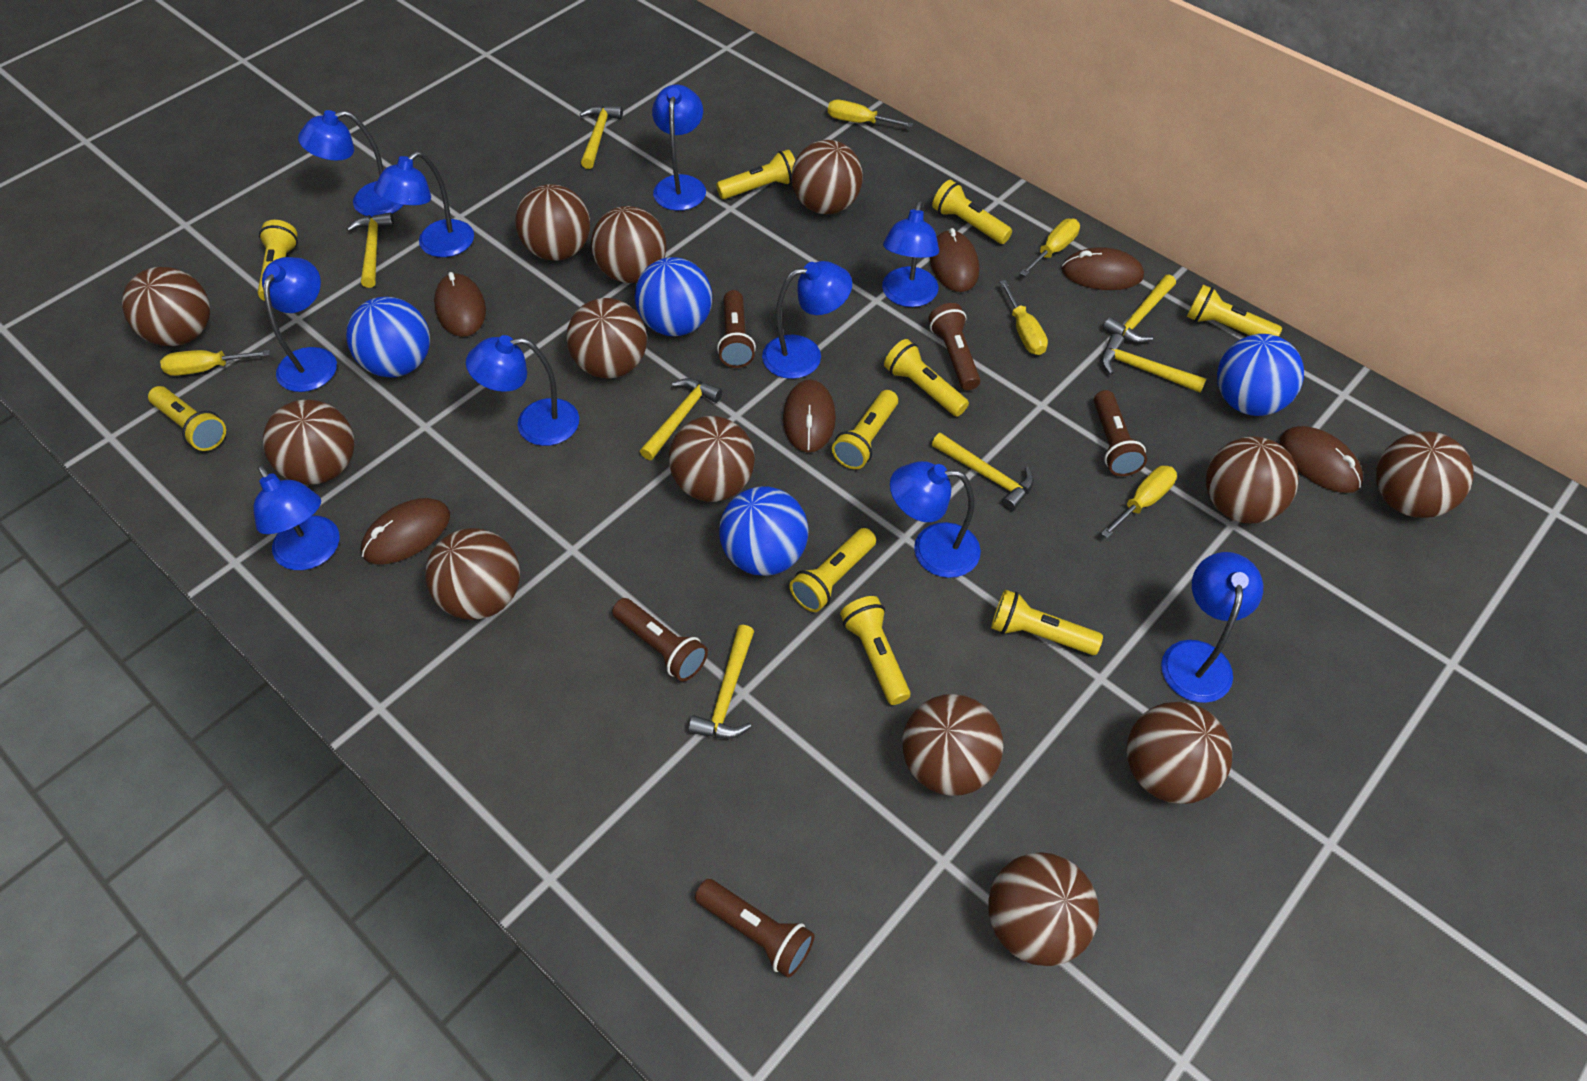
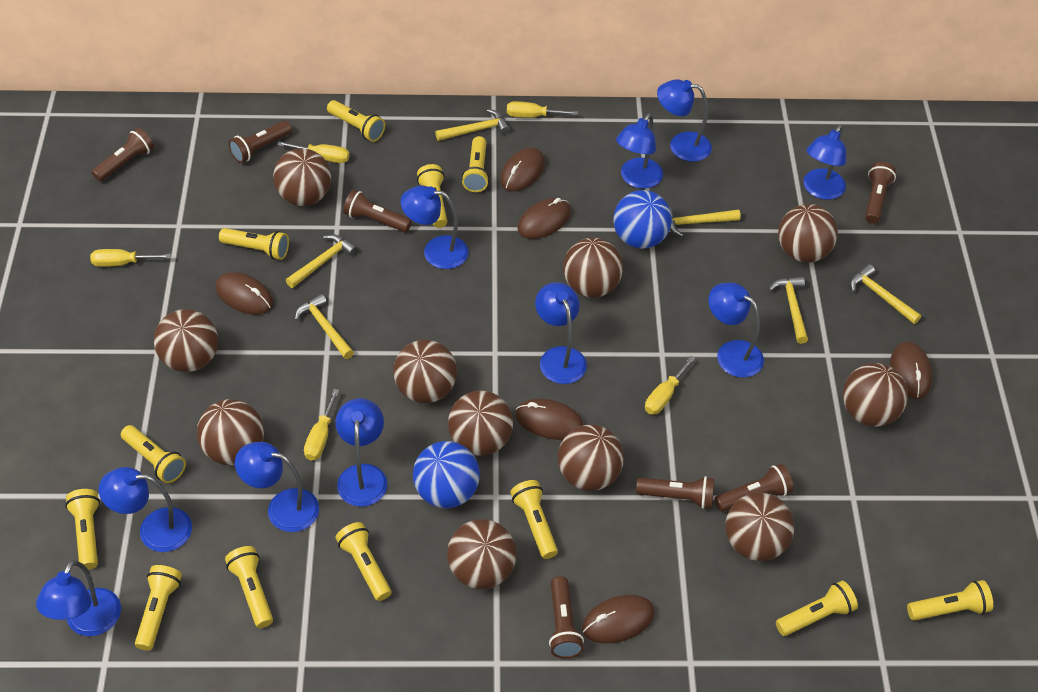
blue ball: [346,297,430,377] [635,257,712,336] [719,486,809,576] [1217,334,1304,416] = 4 -> [413,441,480,508] [613,190,672,249] = 2
brown ball: [122,267,210,346] [263,400,354,485] [425,528,520,620] [515,184,590,261] [566,298,647,379] [591,206,667,283] [669,416,755,502] [792,140,863,214] [902,694,1003,796] [988,852,1099,966] [1127,702,1232,804] [1206,437,1299,524] [1376,431,1474,518] = 13 -> [154,309,218,372] [197,399,264,465] [273,148,331,206] [393,340,457,403] [447,519,517,589] [448,390,513,456] [558,424,624,491] [563,238,623,298] [725,493,794,561] [778,204,838,263] [843,363,908,427] = 11
brown flashlight: [612,598,708,681] [695,879,815,978] [717,290,756,368] [929,303,980,390] [1094,390,1147,476] = 5 -> [91,128,154,182] [228,121,292,163] [343,190,412,232] [549,576,584,658] [636,476,714,509] [715,464,793,512] [865,162,896,224] = 7
yellow flashlight: [148,386,226,451] [258,220,298,301] [716,149,795,199] [789,528,876,612] [832,390,898,469] [840,596,910,705] [884,339,969,417] [932,180,1012,244] [991,590,1103,655] [1187,285,1282,337] = 10 -> [65,489,100,570] [121,425,186,483] [135,565,182,651] [219,228,289,260] [225,546,273,628] [327,100,385,142] [335,522,391,601] [417,164,447,228] [462,136,489,192] [510,480,558,559] [776,581,858,636] [907,580,993,621] = 12
yellow hammer: [347,213,394,288] [580,105,623,169] [640,378,722,460] [688,625,754,739] [932,433,1034,511] [1101,333,1206,393] [1103,274,1176,343] = 7 -> [286,234,358,288] [295,294,354,359] [435,109,510,141] [669,207,741,237] [769,276,808,344] [850,264,921,324] = 6

